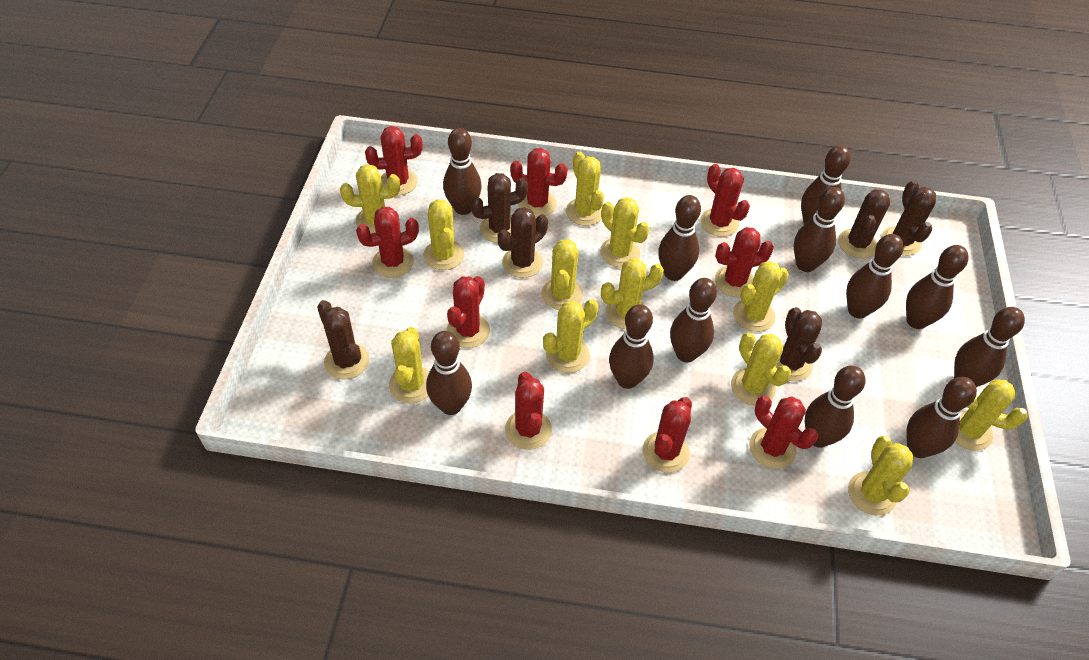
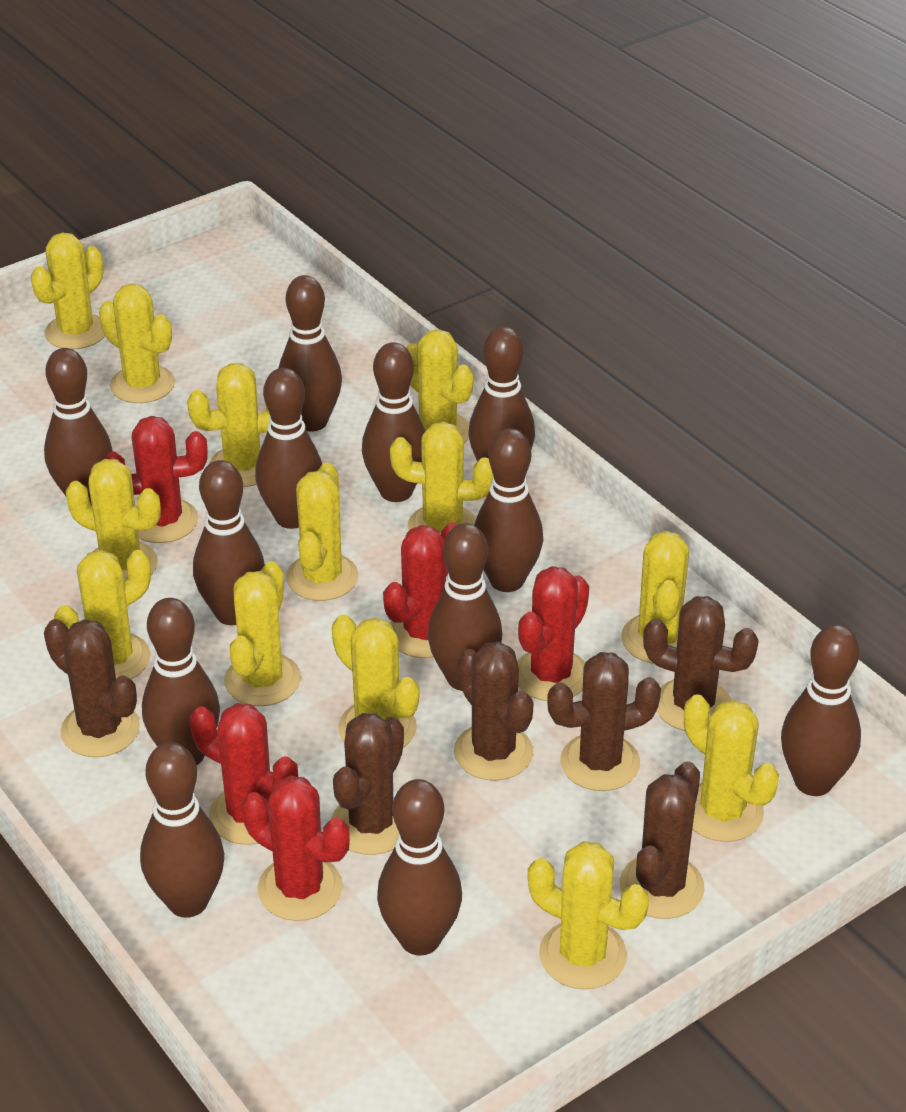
red cactus: [356,207,419,277] [365,126,423,195] [447,276,490,348] [505,372,552,450] [510,148,568,217] [643,397,692,473] [700,164,750,237] [715,227,774,297] [749,396,818,469] = 9 -> [105,416,208,543] [190,703,298,845] [242,776,350,921] [383,522,458,658] [517,566,589,701] = 5
yellow cactus: [340,164,400,234] [389,327,430,403] [423,200,464,270] [542,239,583,310] [543,299,598,373] [566,151,604,226] [600,197,650,267] [601,258,664,329] [731,332,791,405] [733,261,789,332] [848,436,914,516] [955,380,1028,451] = 12 -> [31,232,105,349] [54,550,151,679] [66,459,161,581] [99,283,175,403] [187,363,270,487] [224,561,301,706] [286,463,359,601] [332,615,419,748] [390,422,493,535] [406,329,474,443] [528,841,649,989] [621,531,689,664] [684,694,779,842] = 13

